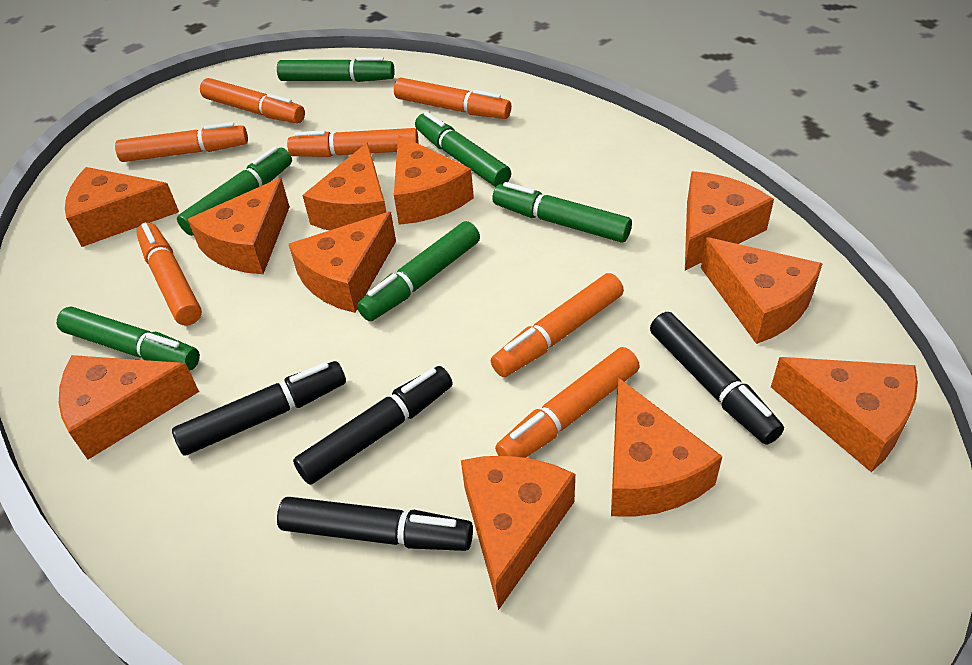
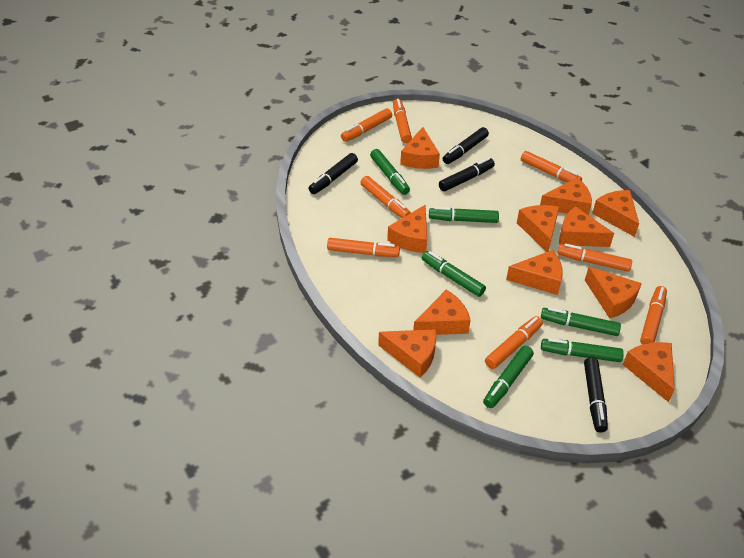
orange marker: [115,122,248,162] [136,223,202,326] [200,78,305,123] [287,128,419,157] [394,77,511,119] [491,273,624,377] [495,347,640,458] = 7 -> [327,238,400,257] [341,108,392,142] [360,176,411,218] [393,99,412,143] [485,316,543,369] [521,151,582,182] [558,244,632,272] [640,286,667,344] = 8

